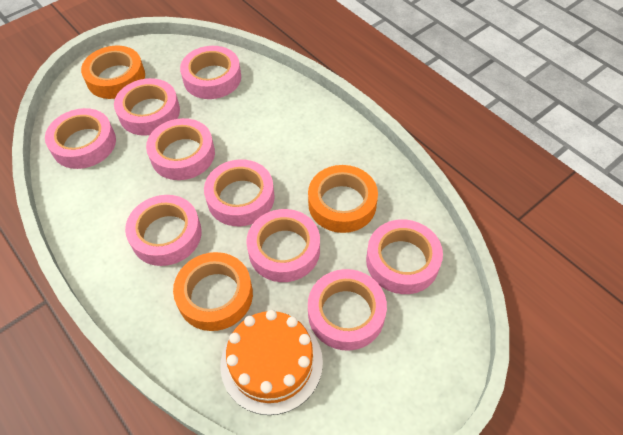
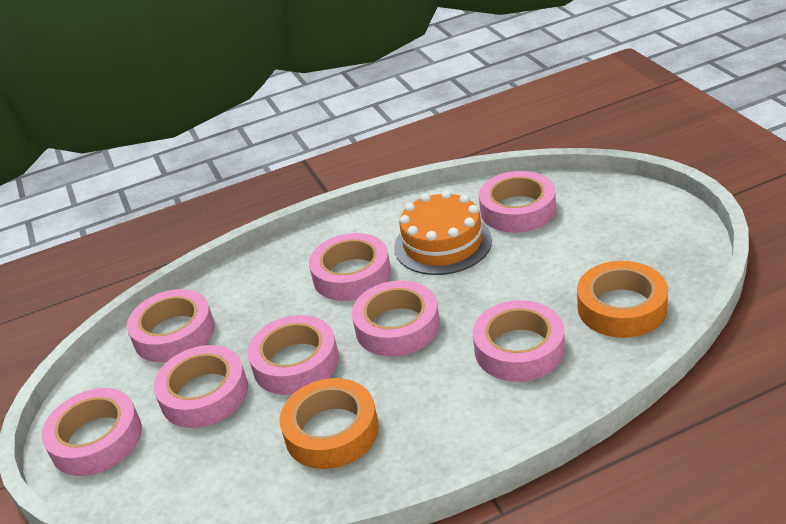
orange tape: [81,46,145,99] [173,252,253,331] [308,165,378,233] = 3 -> [280,378,379,469] [577,261,668,338] = 2
pink tape: [45,108,116,169] [114,78,180,136] [125,195,202,266] [146,118,215,180] [180,46,241,99] [204,159,275,226] [246,209,320,282] [308,269,387,351] [366,219,443,294] = 9 -> [41,388,142,476] [127,289,215,362] [153,345,248,428] [248,315,339,395] [309,233,391,301] [352,280,440,357] [473,300,565,382] [479,171,556,233] = 8

